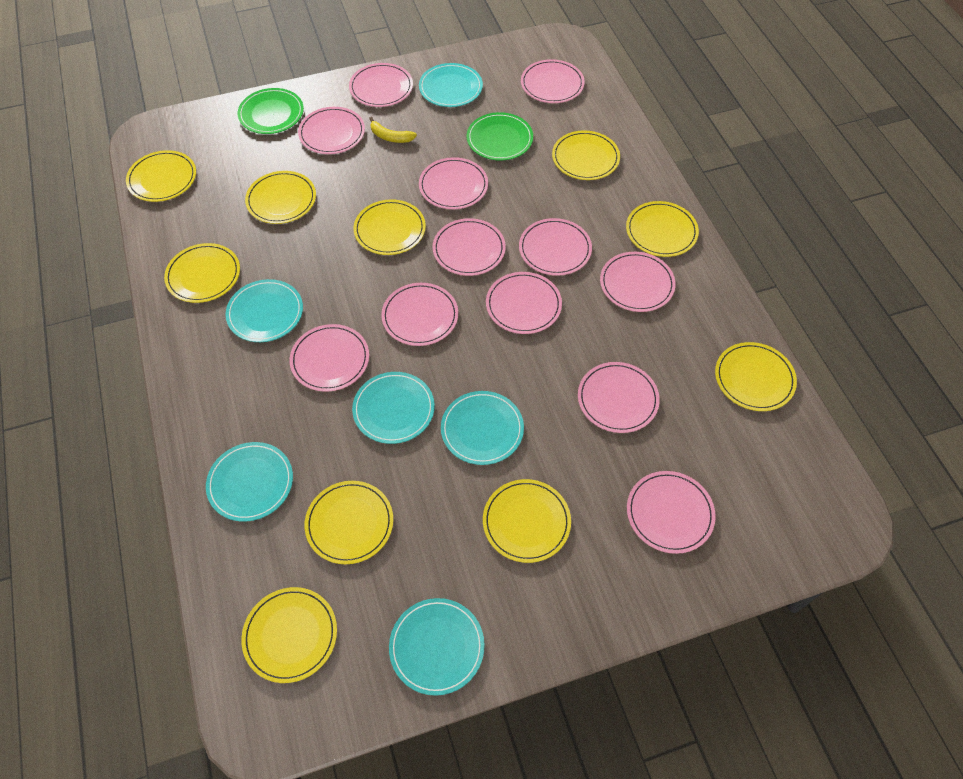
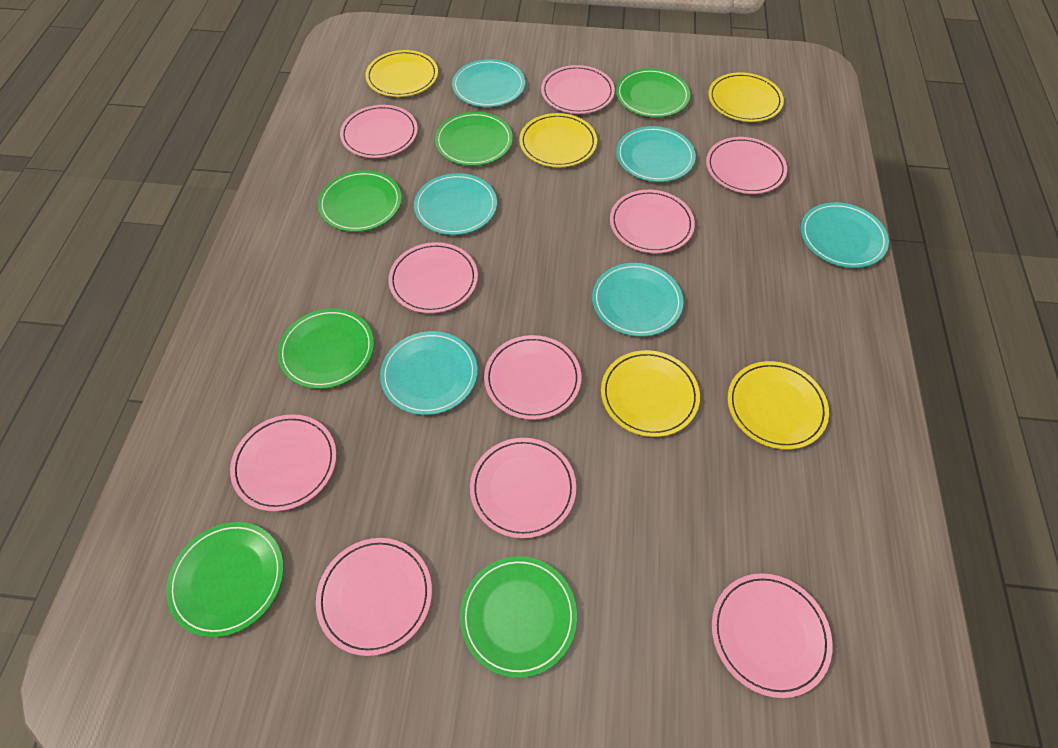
green plate: [238,88,304,134] [467,112,533,160] = 2 -> [166,522,284,637] [278,309,374,389] [318,170,402,232] [435,112,513,166] [460,556,577,678] [616,68,690,117] = 6
pink plate: [290,324,369,392] [298,107,365,154] [349,63,413,107] [381,283,458,346] [419,157,488,209] [433,218,506,276] [486,272,562,334] [519,218,592,276] [521,59,585,103] [578,362,660,433] [600,252,676,312] [627,471,716,554] = 12 -> [230,414,337,511] [316,538,432,656] [340,105,418,158] [388,242,478,313] [470,438,576,538] [484,335,581,420] [541,65,615,114] [610,190,695,253] [706,137,787,194] [712,573,833,698] = 10
yellow banana: [369,117,417,143] = 1 -> none = 0
yellow plate: [126,150,196,202] [164,243,240,303] [241,587,337,683] [245,171,316,224] [304,481,393,564] [354,199,426,255] [483,479,571,563] [552,131,620,180] [626,201,699,257] [715,342,797,411] = 10 -> [365,50,438,97] [519,113,597,167] [601,350,700,437] [708,72,784,122] [728,361,829,450] = 5

